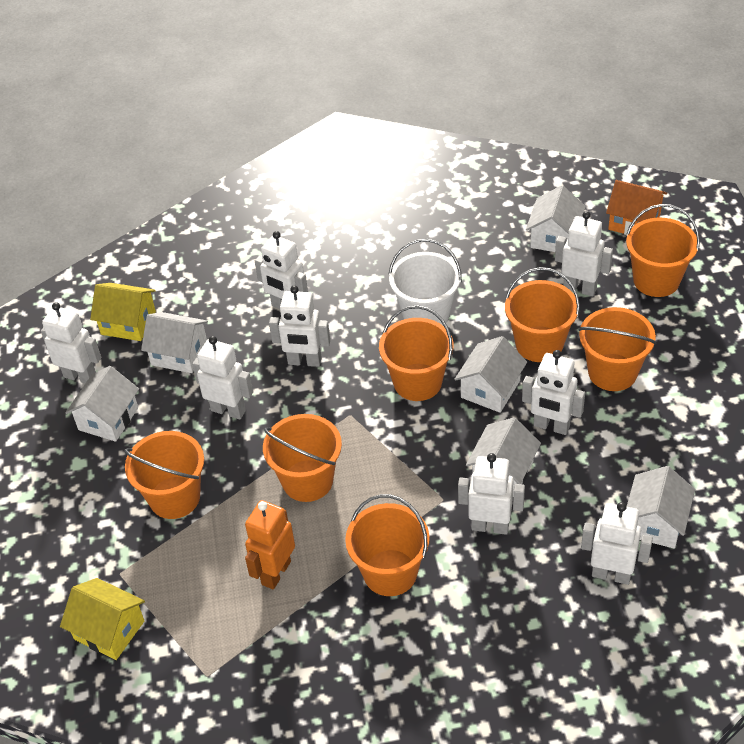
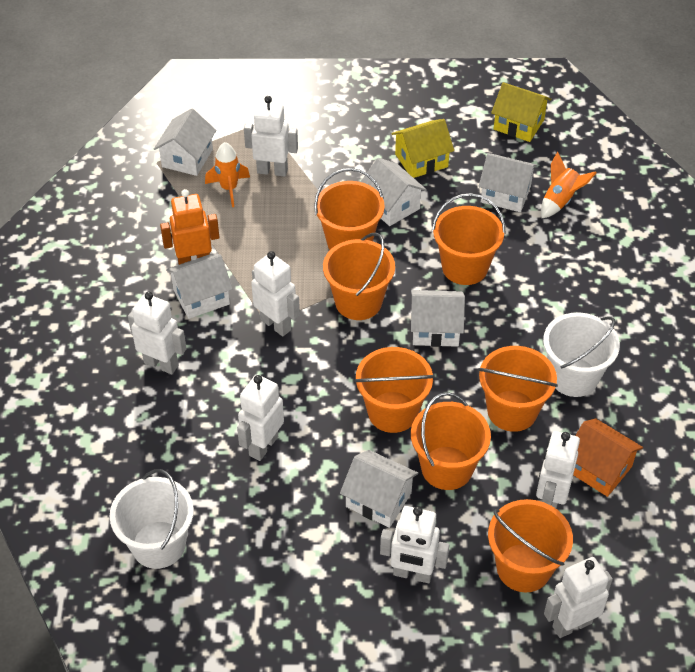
orange rocket: none = 0 -> [205,142,250,207] [541,152,597,218] = 2
white bucket: [388,239,462,325] = 1 -> [109,469,194,569] [543,312,620,397] = 2
white robot: [41,302,101,383] [192,336,253,420] [255,231,308,309] [269,285,330,367] [458,453,525,535] [522,350,585,435] [555,211,613,296] [581,502,653,585] = 8 -> [128,292,187,374] [237,375,284,461] [244,96,298,177] [251,251,300,336] [380,506,449,583] [536,431,580,509] [544,557,613,638] = 7

